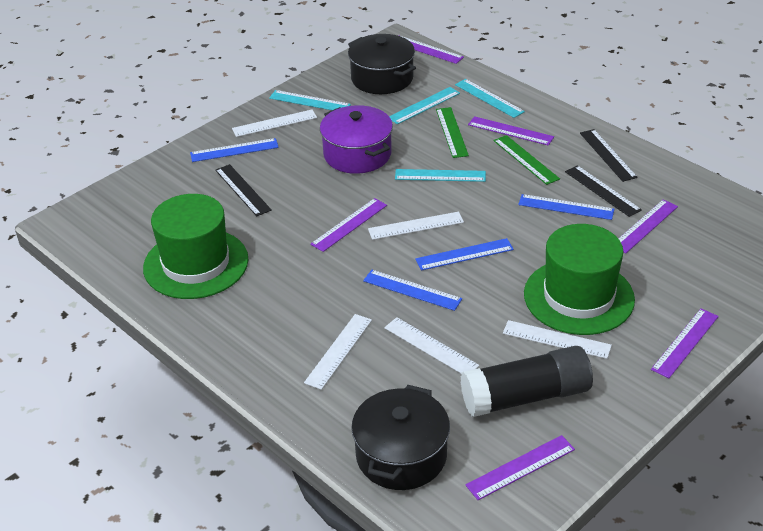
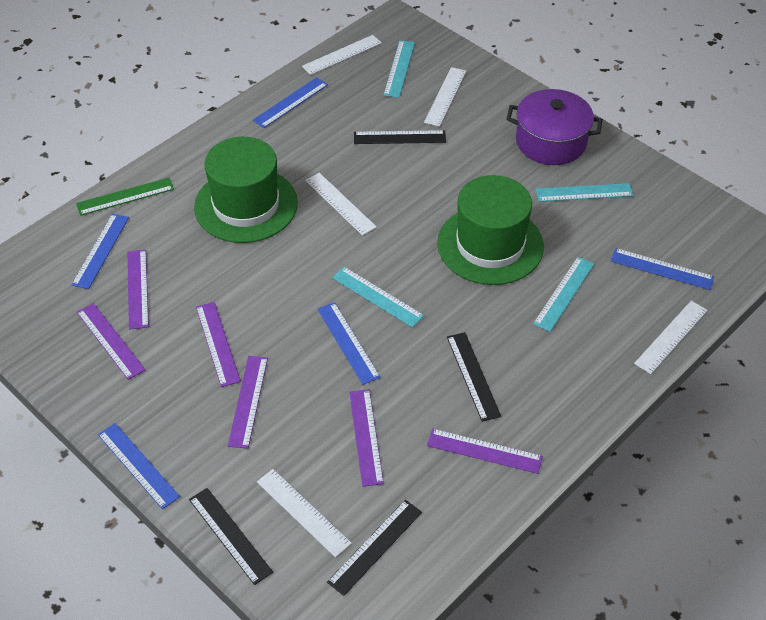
black glue stick: [461,346,593,417] = 1 -> none = 0
black pot: [348,34,416,94] [351,385,450,490] = 2 -> none = 0
black ruler: [215,164,272,216] [565,165,642,217] [580,129,638,182] = 3 -> [189,488,273,585] [327,500,422,596] [354,130,446,144] [447,332,501,422] = 4
blue ruler: [190,138,279,162] [363,270,462,311] [415,238,514,271] [518,194,614,220] = 4 -> [71,214,129,289] [98,423,180,509] [253,77,328,128] [317,302,381,385] [611,248,714,290] = 5
green ruler: [436,107,469,158] [494,135,560,185] = 2 -> [76,178,174,216] = 1

